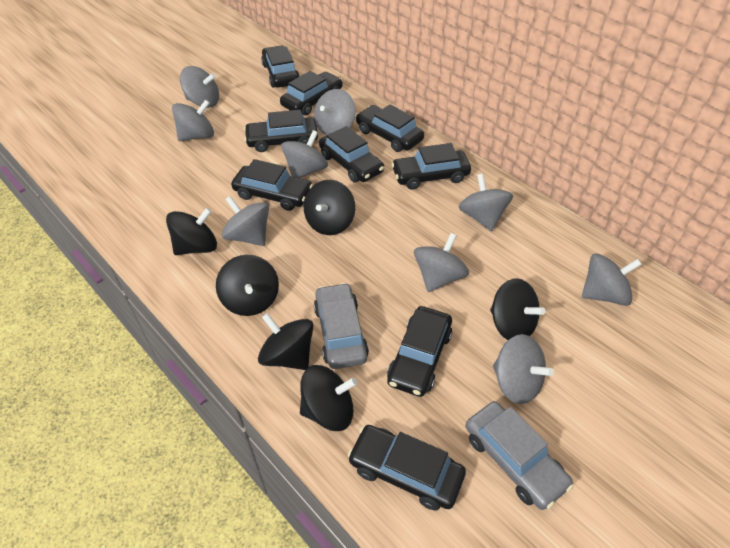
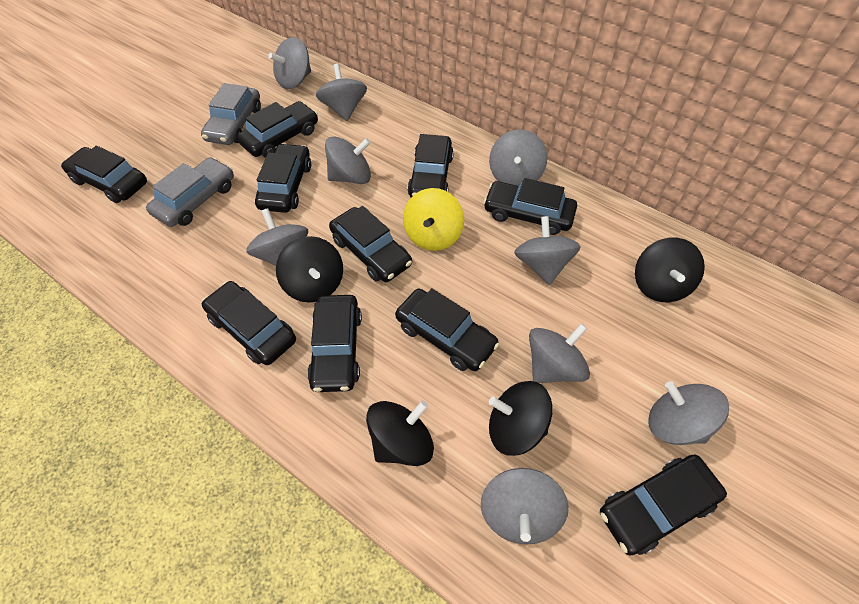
black car: [231,159,313,211] [244,110,318,152] [261,45,300,88] [280,71,343,115] [319,126,384,183] [348,425,466,510] [356,105,424,152] [387,306,452,397] [391,143,471,190] = 9 -> [61,146,147,203] [202,281,296,365] [237,101,318,158] [255,143,311,213] [307,295,362,392] [329,206,412,282] [395,288,499,371] [407,134,454,197] [484,178,577,235] [600,455,727,556] = 10
black spinning top: [166,208,217,255] [216,255,279,316] [258,313,313,370] [300,365,357,431] [304,180,355,235] [490,278,545,340] = 6 -> [276,236,343,303] [366,400,434,466] [489,381,553,456] [635,238,705,302] = 4
yellow spinning top: none = 0 -> [403,188,464,251] = 1

